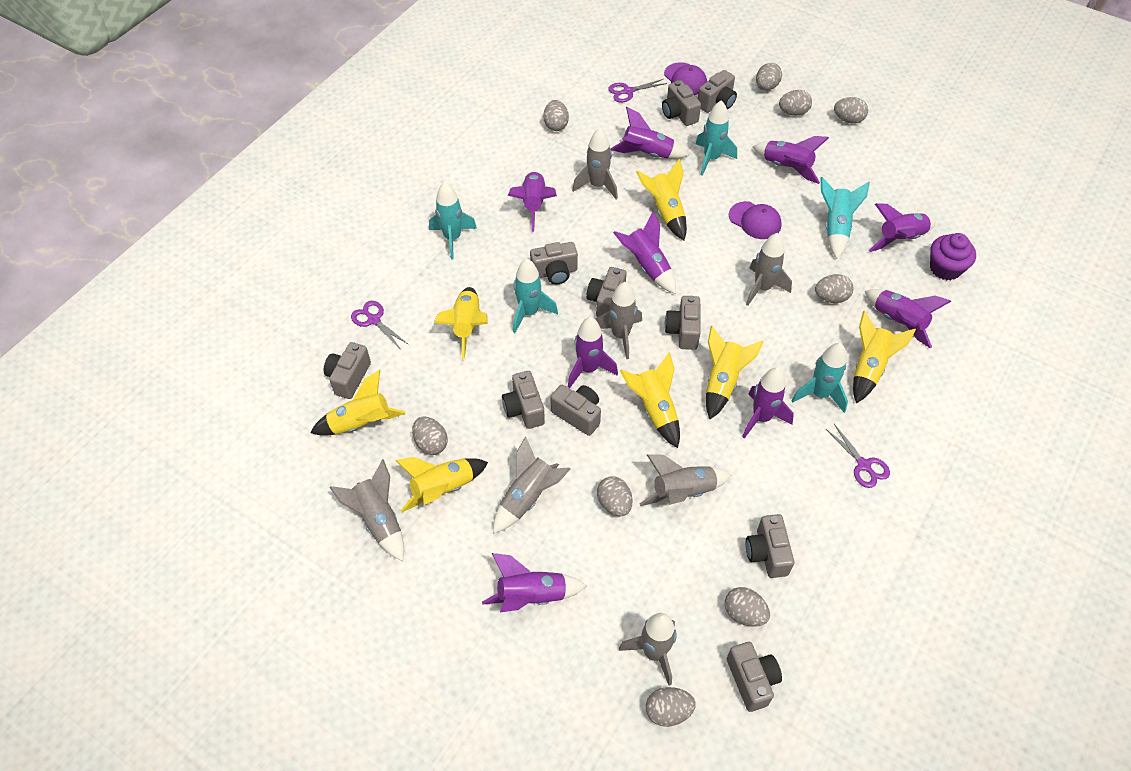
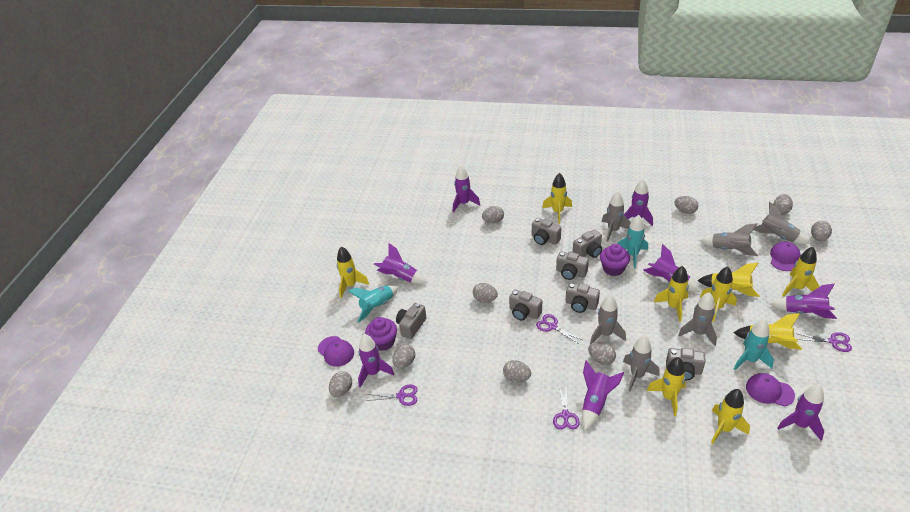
grey camera: [324,342,371,399] [502,371,545,429] [530,242,578,284] [550,385,601,436] [586,267,626,317] [662,80,701,126] [665,296,701,350] [698,70,737,113] [727,642,782,712] [746,514,794,578] = 10 -> [396,303,426,339] [509,290,542,320] [532,218,561,245] [556,251,589,280] [566,283,600,313] [573,229,602,258] [666,348,706,380] = 7
grey rocket: [329,459,404,561] [493,436,570,534] [572,128,618,200] [595,282,642,359] [619,613,677,686] [640,454,731,506] [746,233,792,306] = 7 -> [590,294,626,344] [602,191,631,242] [623,335,659,392] [678,292,717,346] [699,223,758,256] [754,202,810,244] = 6
purple cap: [664,62,707,95] [729,201,782,239] = 2 -> [318,336,354,367] [746,373,795,406] [770,241,801,271] = 3
purple cupcake: [930,233,976,280] = 1 -> [365,317,397,351] [600,244,630,276] = 2
purple rocket: [482,553,587,612] [508,170,557,232] [568,317,618,389] [610,107,689,159] [613,211,676,294] [742,367,794,439] [752,136,829,184] [865,289,951,349] [869,203,936,252] = 9 -> [358,334,394,387] [374,243,427,284] [453,165,480,213] [582,361,624,430] [624,179,653,226] [643,244,700,292] [770,284,837,319] [777,384,824,441] = 8
purple scissors: [351,301,408,348] [609,79,667,103] [826,424,890,488] = 3 -> [366,385,418,406] [536,314,582,344] [553,386,580,430] [796,332,852,352] = 4
turquoise rocket: [429,182,477,260] [513,258,558,333] [696,100,737,176] [791,343,848,413] [820,177,870,259] = 5 -> [348,285,398,322] [617,215,648,268] [734,319,774,370] = 3
yellow rocket: [310,370,406,436] [395,457,488,512] [434,287,488,359] [620,352,680,448] [636,159,687,240] [706,326,764,419] [853,311,916,403] = 7 -> [337,247,369,298] [542,173,572,224] [647,357,686,416] [654,266,689,322] [697,263,760,297] [700,266,737,322] [711,389,750,444] [733,313,802,350] [782,247,819,297] = 9

